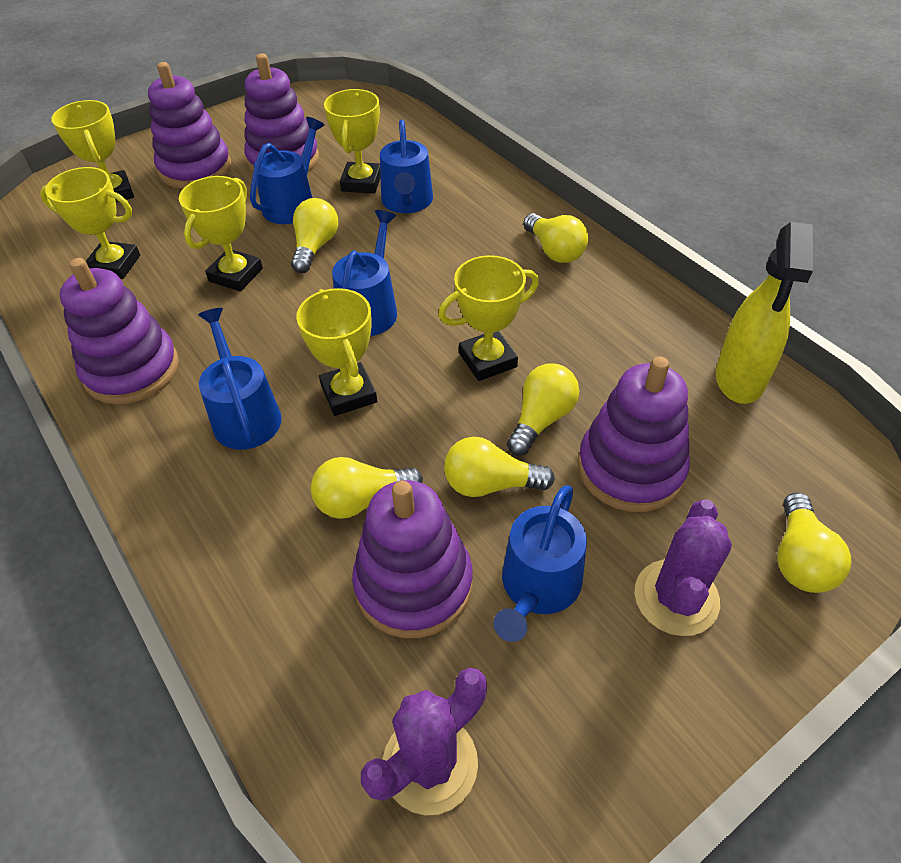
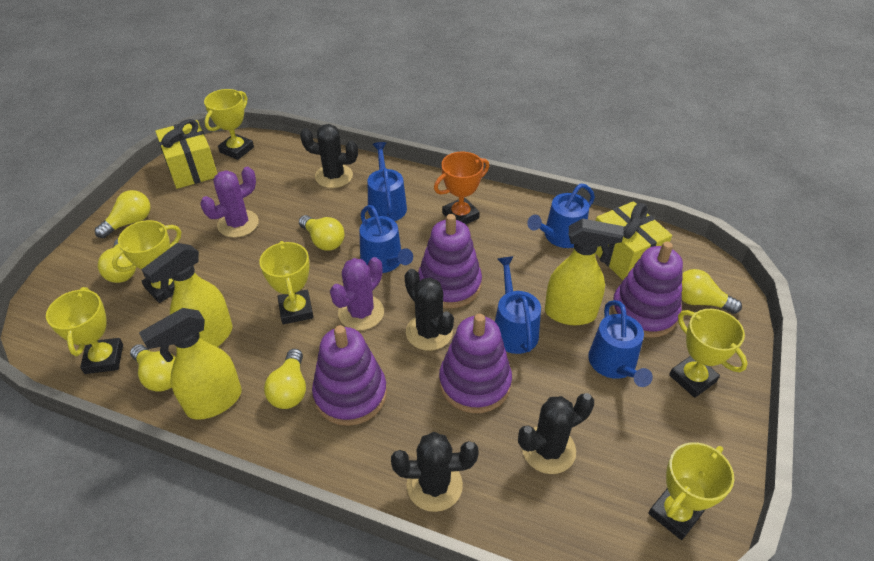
black cactus: none = 0 -> [300,124,358,188] [391,432,479,512] [405,269,454,351] [518,393,594,474] = 4
orange trophy: none = 0 -> [434,152,489,224] = 1
purple stacking toy: [60,258,179,404] [148,62,231,189] [244,53,319,172] [352,480,473,638] [578,356,690,512] = 5 -> [312,325,387,426] [418,214,482,308] [439,314,512,413] [611,241,683,338] = 4
yellow gift: none = 0 -> [155,119,217,189] [595,201,672,280] = 2
yellow spray bottle: [716,222,813,404] = 1 -> [139,308,242,420] [141,243,232,347] [545,218,624,325] = 3

